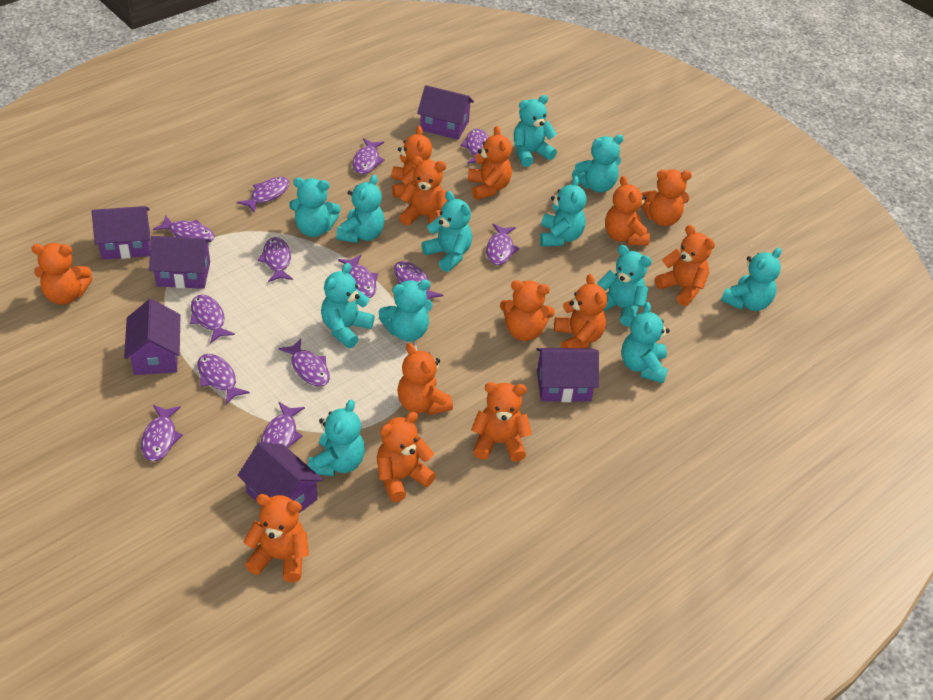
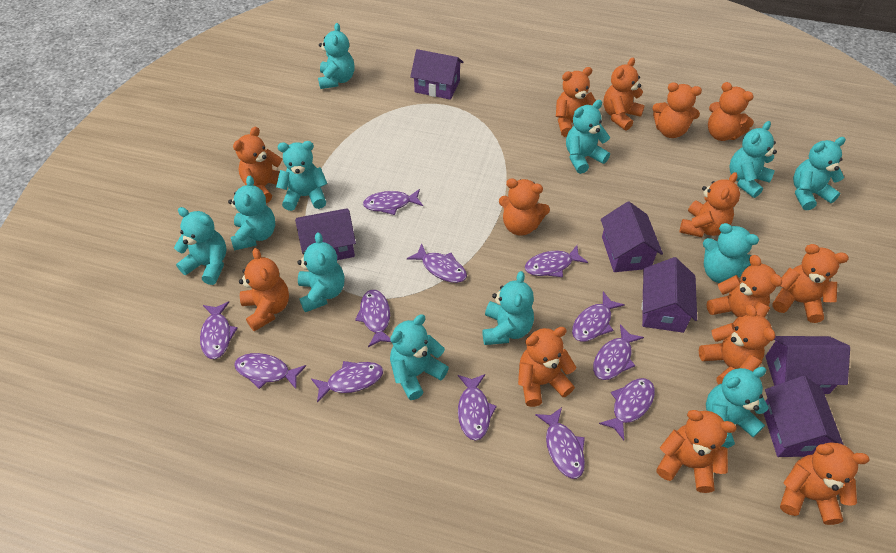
orange teddy bear: [31,243,93,305] [243,494,309,582] [377,412,436,502] [391,126,432,198] [397,343,453,415] [399,156,447,225] [468,126,512,200] [471,382,532,462] [500,280,555,341] [554,274,607,348] [605,176,650,245] [641,169,692,226] [655,225,715,306] = 13 -> [233,126,283,203] [239,248,289,331] [499,178,550,236] [518,327,576,407] [556,67,596,137] [603,58,645,131] [652,82,702,138] [656,410,737,493] [680,172,740,237] [699,305,775,385] [706,255,782,325] [708,82,754,141] [772,244,849,323] [780,442,870,525] = 14
purple fish: [141,405,183,461] [153,215,215,240] [190,295,235,343] [198,354,250,404] [237,177,289,212] [258,237,293,282] [261,402,305,448] [278,339,330,387] [338,255,378,298] [352,138,385,174] [394,261,444,300] [460,128,489,164] [486,224,519,265] = 13 -> [200,301,238,359] [234,353,306,389] [311,361,383,403] [355,290,391,347] [363,189,423,215] [407,243,467,283] [458,374,497,441] [525,245,588,277] [535,407,585,479] [572,292,624,342] [593,324,644,380] [599,378,655,440] = 12

